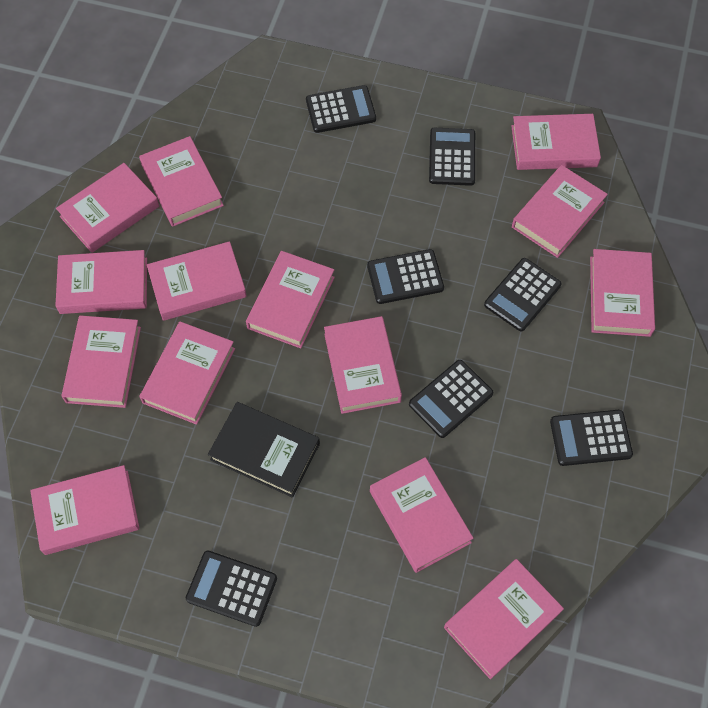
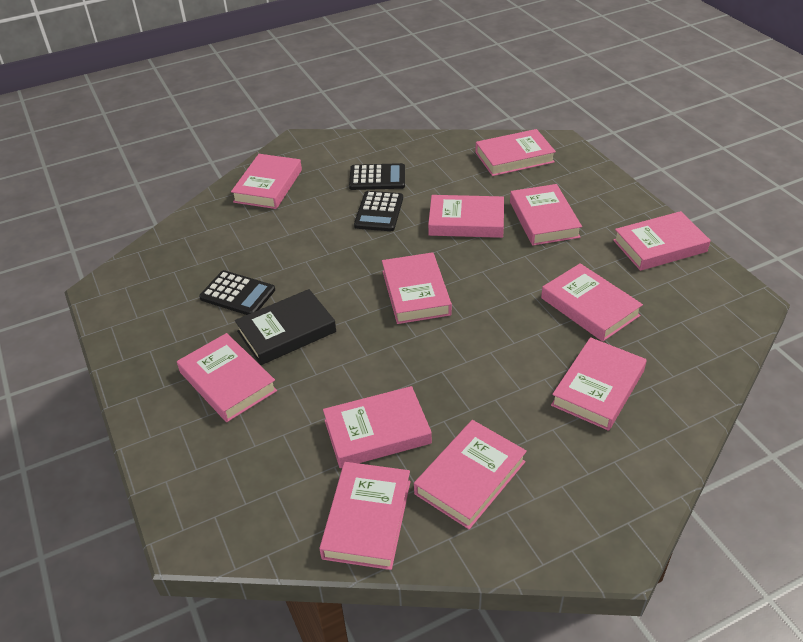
black calculator: [186,550,277,627] [306,85,376,133] [367,249,444,304] [409,360,493,438] [429,128,475,186] [484,258,561,332] [550,410,633,466] = 7 -> [199,270,275,315] [349,163,405,190] [354,191,403,231] = 3
pink book: [30,465,140,555] [55,250,147,314] [56,163,159,253] [61,315,141,408] [139,136,224,227] [139,321,235,425] [147,241,247,321] [246,251,335,348] [324,316,402,414] [370,457,473,573] [444,559,564,679] [511,114,601,170] [512,165,608,258] [590,249,655,337] = 14 -> [177,333,277,422] [231,154,302,209] [319,462,411,570] [323,386,432,468] [382,252,452,324] [414,420,527,529] [428,195,504,238] [475,129,556,176] [510,184,582,246] [541,263,643,342] [551,337,647,431] [613,211,711,271] = 12

